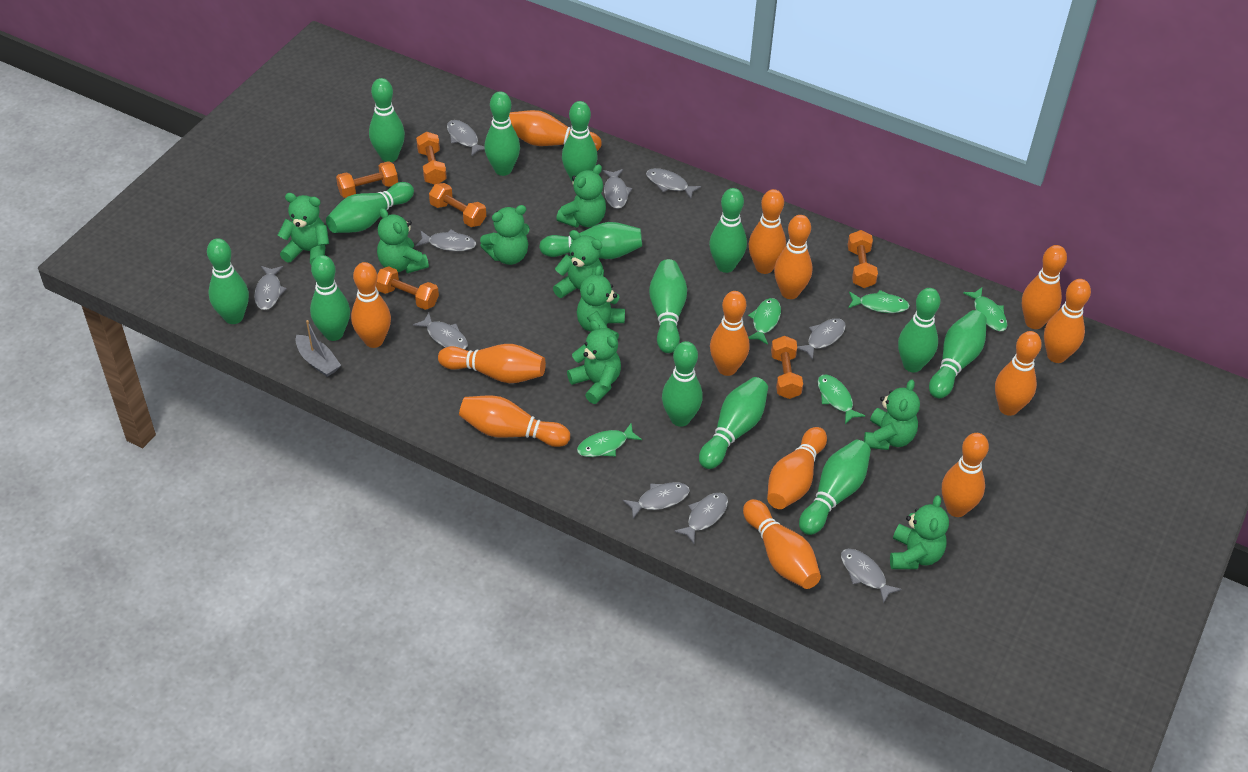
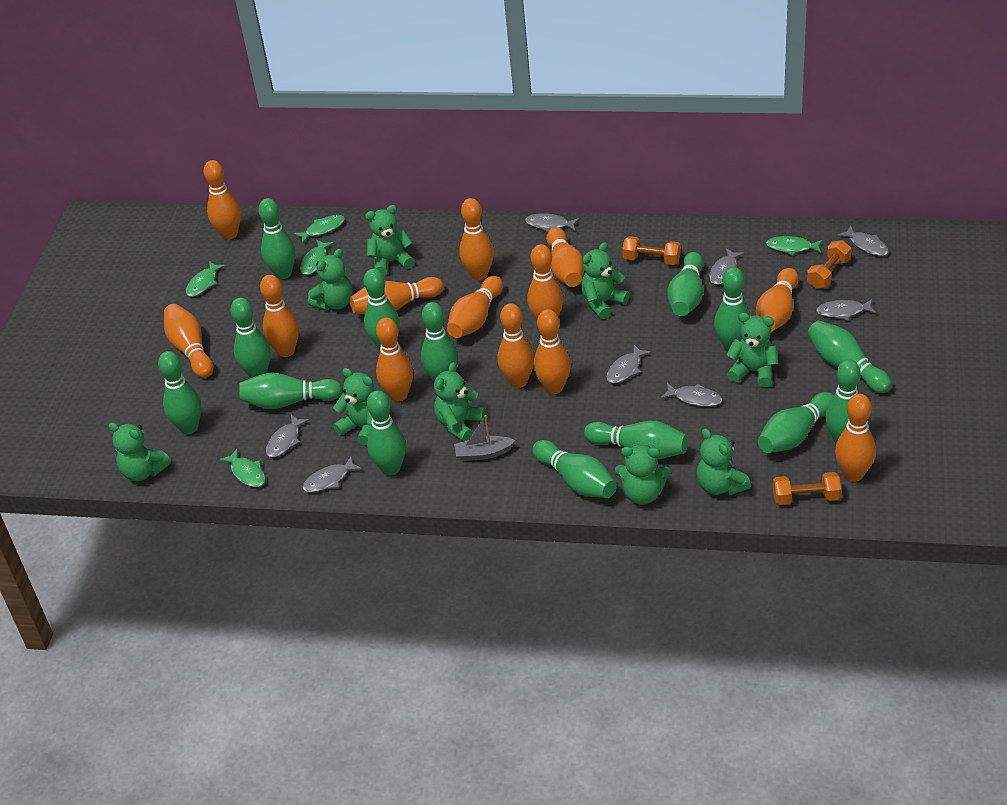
grey fish: [254,266,287,310] [413,313,468,349] [416,230,476,251] [447,120,485,156] [603,169,632,209] [623,482,690,519] [646,168,701,199] [674,493,728,544] [797,318,846,360] [841,549,902,604] = 10 -> [266,415,310,457] [303,456,362,492] [525,213,579,232] [607,344,651,383] [661,383,722,407] [709,248,745,285] [816,299,876,321] [837,226,889,256] = 8
orange dumbbell: [336,161,398,198] [376,266,439,310] [416,132,447,185] [429,183,486,227] [771,336,803,399] [848,230,878,288] = 6 -> [622,236,681,265] [773,472,841,505] [807,240,851,289] = 3

